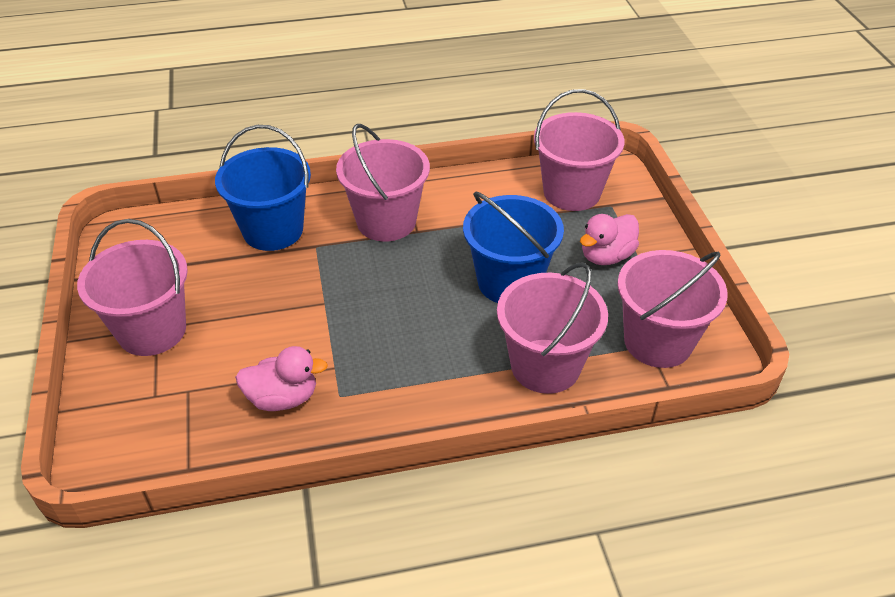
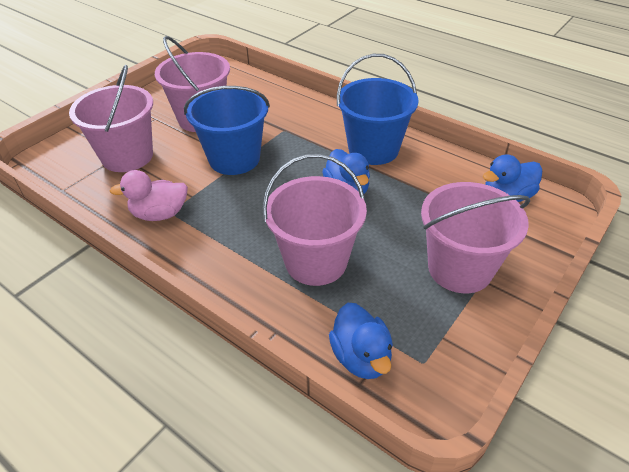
blue duck: none = 0 -> [322,149,370,194] [329,303,393,379] [483,155,542,202] = 3
pink bucket: [77,219,188,356] [336,124,430,242] [497,262,608,394] [534,89,624,211] [617,250,728,368] = 5 -> [69,65,153,172] [155,36,230,132] [263,154,367,286] [421,182,530,293] = 4
pink duck: [235,346,328,411] [580,214,639,265] = 2 -> [110,170,188,221] = 1

